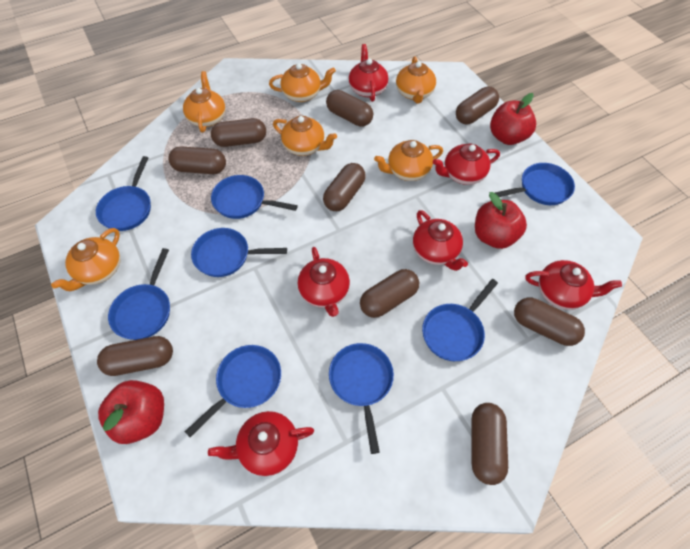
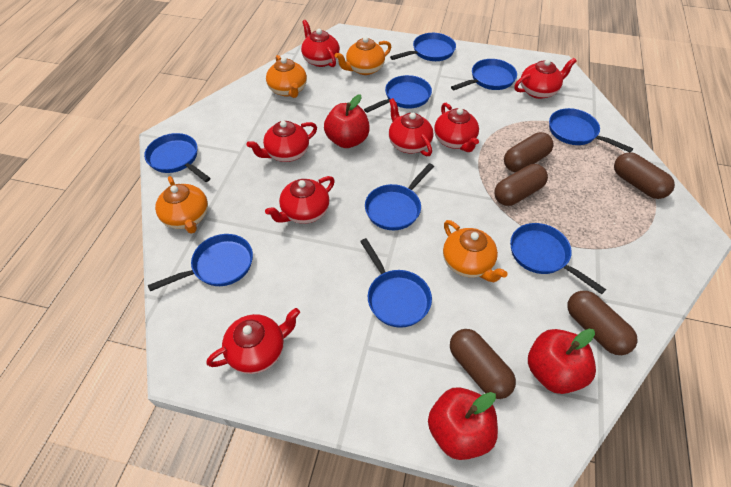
blue pan: [96,156,151,231] [108,248,170,340] [185,345,281,437] [191,228,287,277] [211,175,298,219] [329,343,394,454] [422,279,498,361] [495,163,575,205] = 8 -> [144,133,211,182] [148,234,253,291] [360,238,432,328] [364,75,432,113] [365,163,434,230] [390,33,456,61] [451,59,517,90] [510,223,606,294] [549,108,633,152] = 9
brown capsule: [97,336,173,376] [168,147,226,174] [211,118,266,147] [323,163,366,211] [326,90,373,127] [360,269,419,318] [456,87,499,124] [471,403,508,485] [514,298,585,346] = 9 -> [450,329,516,399] [494,164,548,206] [504,132,554,172] [568,291,637,355] [614,152,675,199] = 5
orange teapot: [51,228,121,291] [183,71,226,132] [269,63,336,102] [273,116,337,156] [374,140,443,181] [396,56,436,104] = 6 -> [155,176,208,234] [266,55,307,98] [335,37,391,75] [443,220,508,282] = 4
red teapot: [208,411,314,476] [298,247,350,317] [349,44,388,102] [413,210,468,271] [433,144,500,185] [525,260,622,310] = 6 -> [206,308,300,374] [247,121,317,162] [265,176,335,224] [301,20,340,67] [389,98,433,156] [434,103,479,152] [514,58,577,99] = 7

